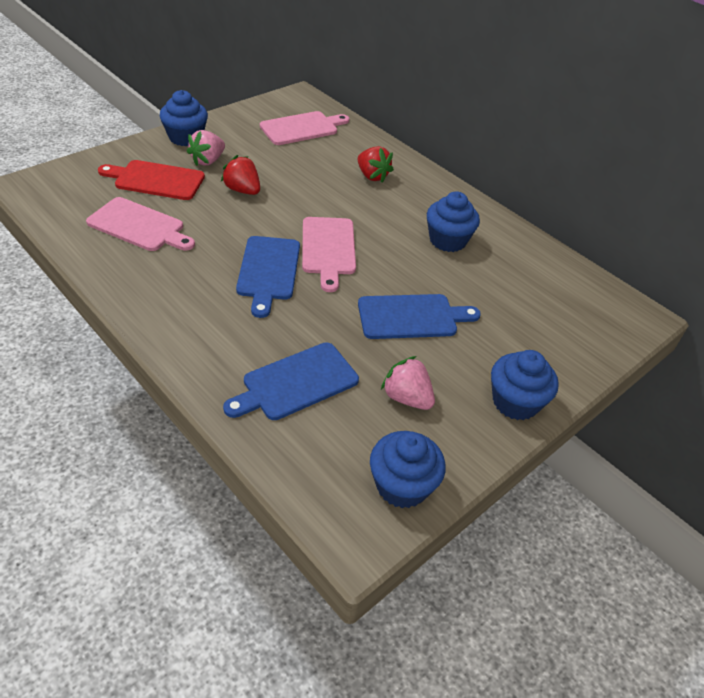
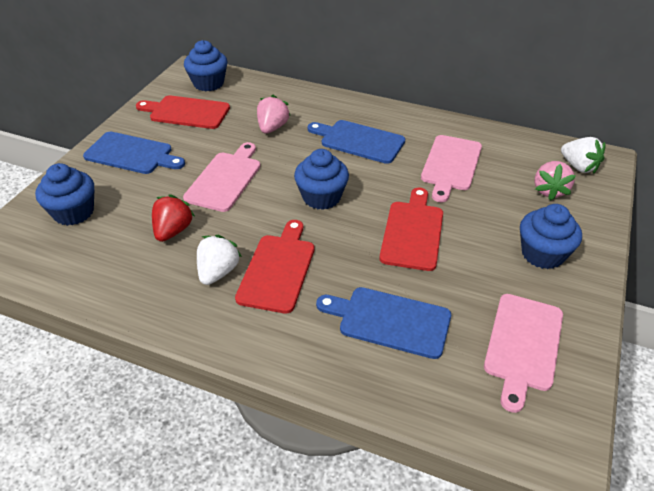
red cutting board: [98,160,205,200] = 1 -> [136,95,230,129] [235,220,314,314] [379,188,443,271] = 3
red strawberry: [221,155,260,195] [358,146,394,183] = 2 -> [152,194,195,242] = 1
white strawberry: none = 0 -> [197,235,242,285] [561,137,606,174] = 2

